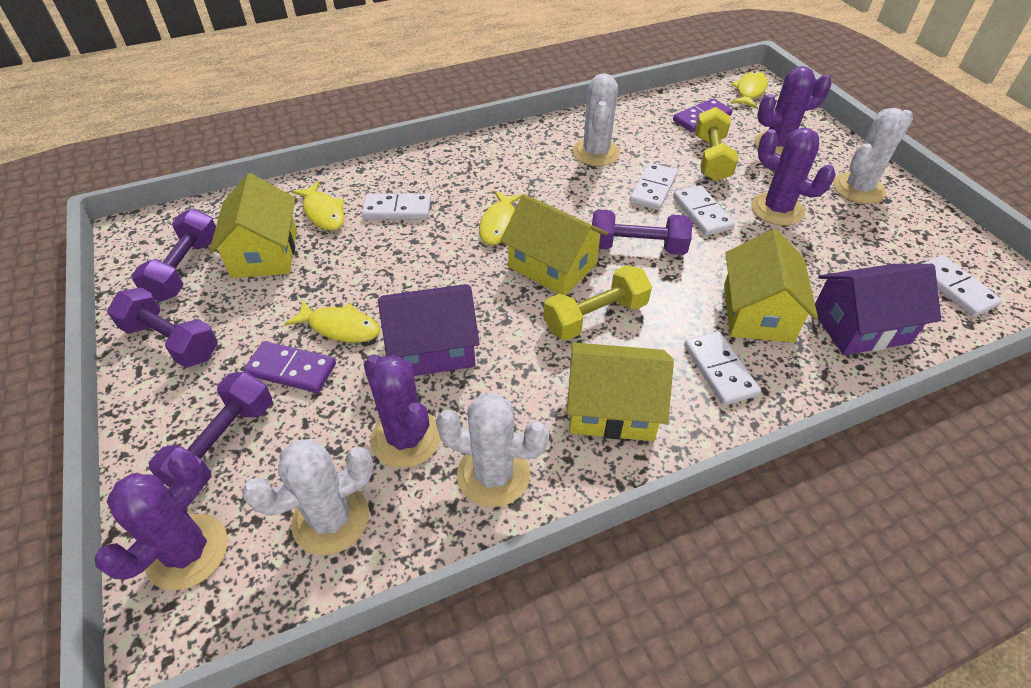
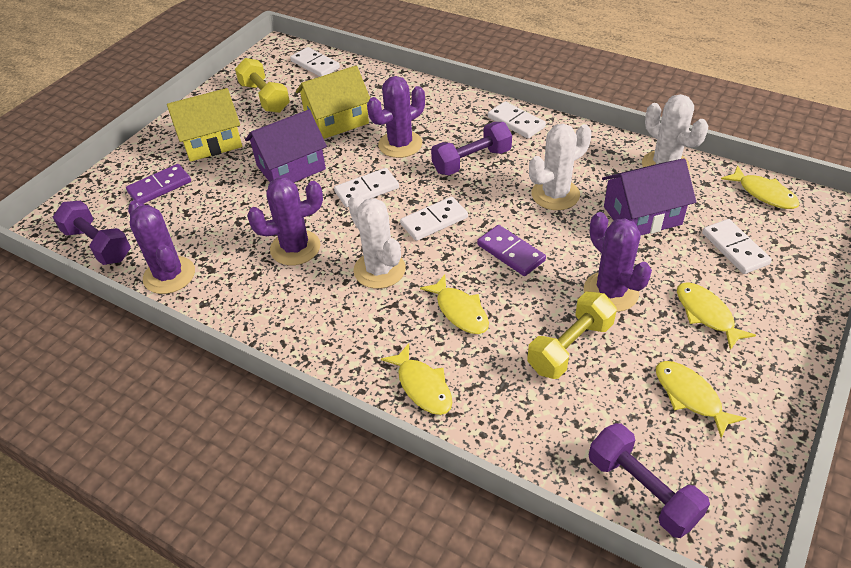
purple dumbbell: [107,287,218,368] [131,208,216,302] [149,372,272,492] [592,210,692,255] = 4 -> [53,201,131,265] [431,122,512,175] [589,423,710,538] = 3
white cactus: [242,439,373,555] [436,393,549,507] [573,73,620,166] [833,108,913,204] = 4 -> [348,193,406,289] [529,124,592,210] [642,94,708,170] = 3
yellow fish: [284,300,380,343] [291,181,345,231] [479,191,522,245] [731,71,768,108] = 4 -> [381,343,452,415] [420,274,489,334] [656,361,747,438] [677,282,756,350] [721,165,800,209] = 5
yellow house: [209,173,297,278] [500,194,608,295] [567,342,674,441] [724,229,818,343] = 4 -> [167,88,242,162] [296,65,370,139] = 2

